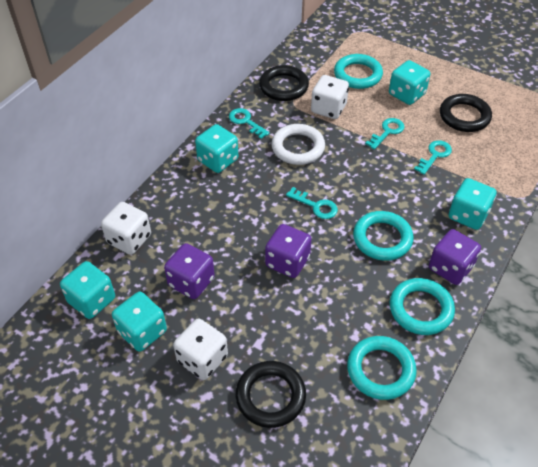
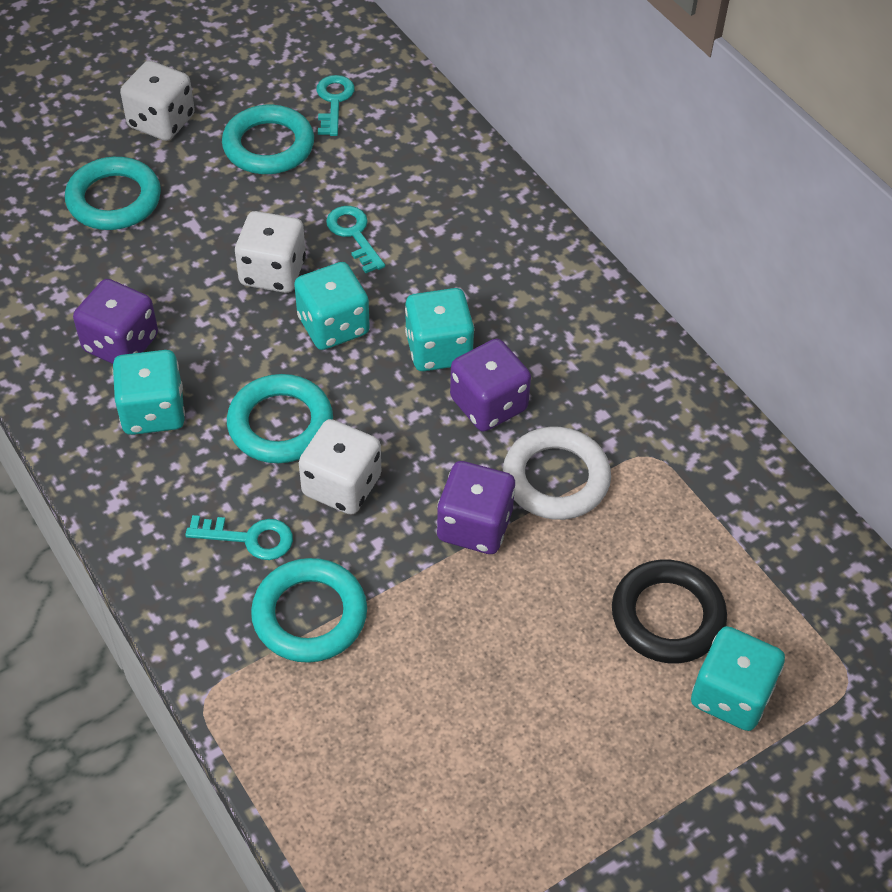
black ring: [235,361,306,428] [259,65,309,101] [440,94,492,132] = 3 -> [612,560,727,663] = 1
turquoise dice: [60,261,115,319] [112,292,167,352] [195,124,238,173] [389,60,430,105] [449,178,496,230] = 5 -> [112,350,185,435] [294,262,370,350] [405,288,475,371] [691,626,785,731] = 4
turquoise key: [229,108,270,139] [286,187,338,219] [365,118,404,149] [414,140,452,175] = 4 -> [185,515,293,560] [316,75,355,136] [326,206,385,273] = 3

